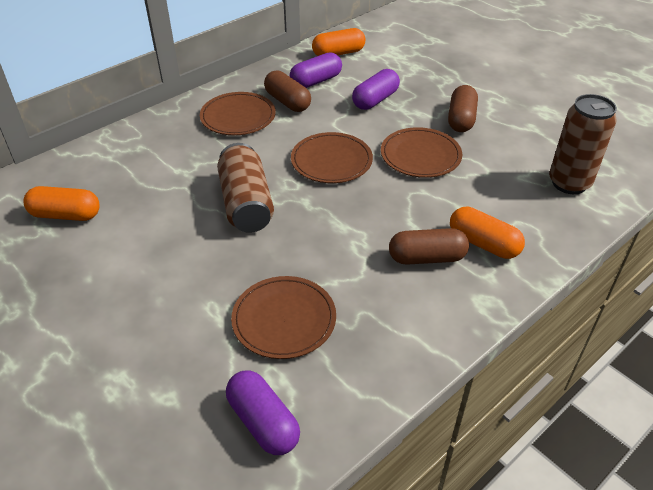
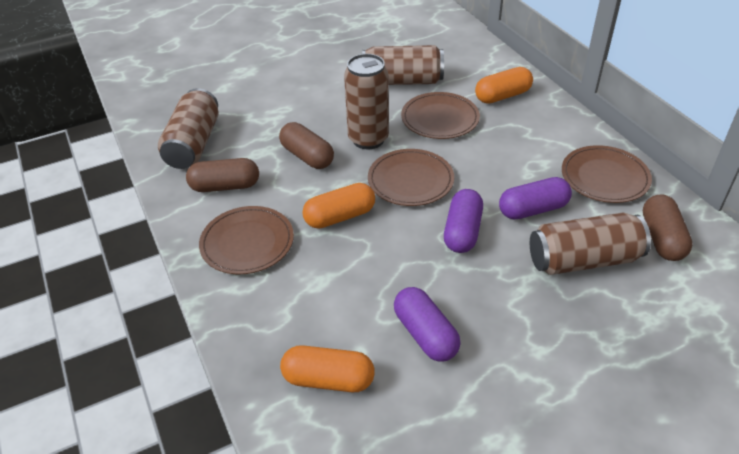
brown can: [217,143,274,233] [549,94,617,194] = 2 -> [158,88,219,169] [344,54,389,149] [362,45,444,85] [530,213,651,275] = 4

